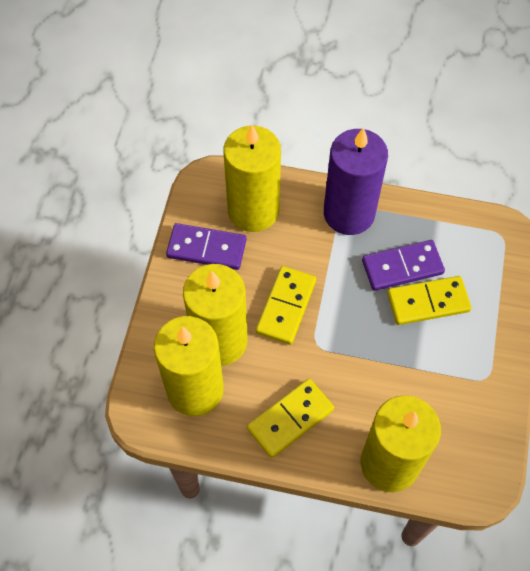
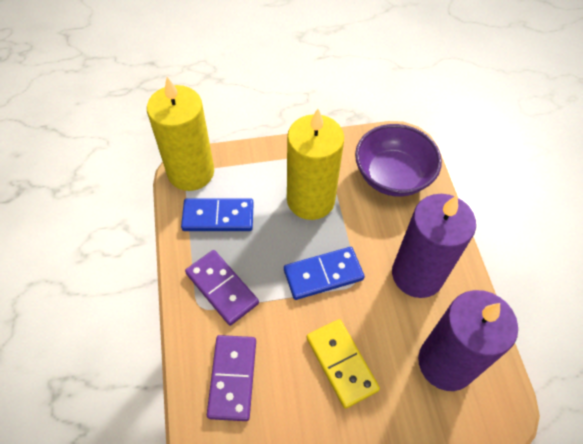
blue domino: none = 0 -> [181,198,253,231] [284,247,365,300] = 2
purple bowl: none = 0 -> [355,124,442,196] = 1
purple candle: [324,127,388,235] = 1 -> [392,194,476,298] [418,290,518,391] = 2
yellow candle: [154,316,224,416] [183,264,248,366] [223,124,281,232] [361,395,441,492] = 4 -> [147,77,214,191] [287,109,344,220] = 2
yellow domino: [247,379,334,458] [256,266,316,345] [387,276,471,325] = 3 -> [306,319,380,409] = 1

